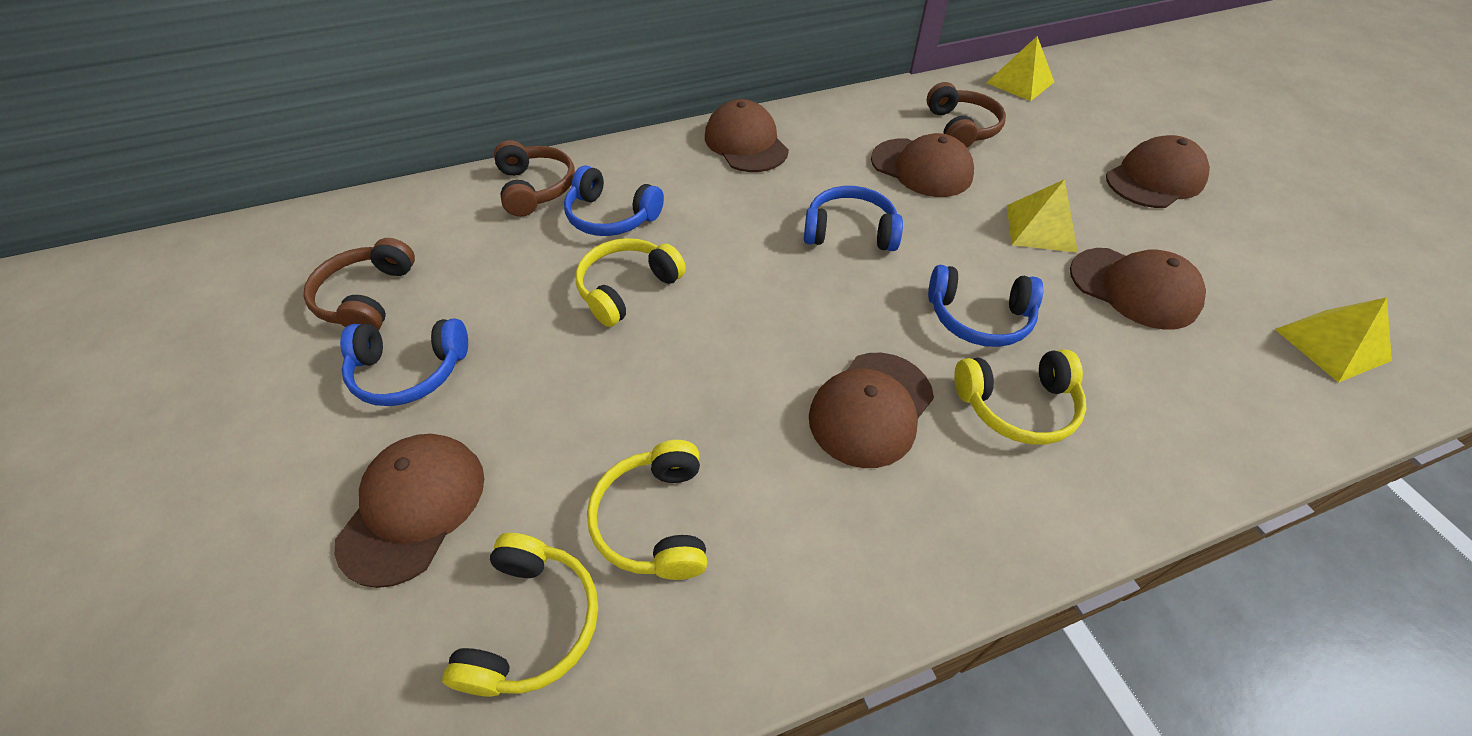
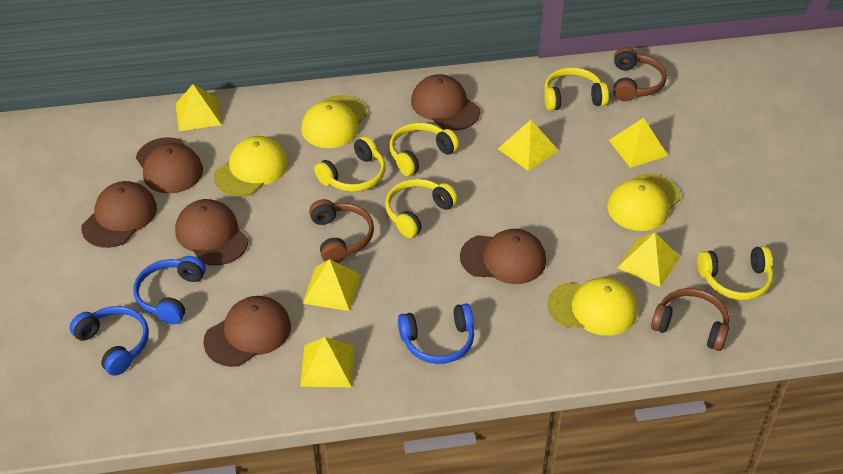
blue headphones: [340,319,468,406] [564,165,664,236] [804,186,903,251] [928,265,1043,347] = 4 -> [70,306,149,376] [134,256,206,324] [398,303,474,364] = 3
yellow cap: none = 0 -> [214,136,289,197] [301,95,368,148] [548,277,638,336] [607,174,681,231] = 4
yellow headphones: [442,533,598,697] [575,238,686,327] [587,440,707,580] [954,349,1086,444] = 4 -> [314,136,386,192] [385,179,458,238] [389,123,459,176] [544,67,609,111] [697,246,773,300] = 5
yellow pyramid: [986,36,1054,101] [1007,179,1078,253] [1275,297,1392,383] = 3 -> [176,84,222,131] [300,337,355,387] [302,259,361,311] [498,120,559,171] [609,118,668,168] [617,233,680,287] = 6

